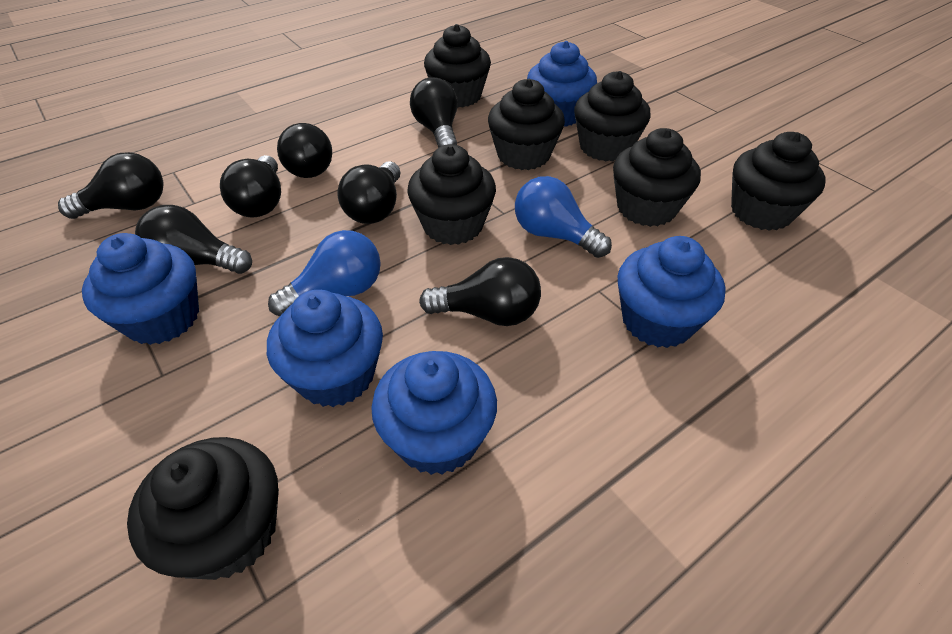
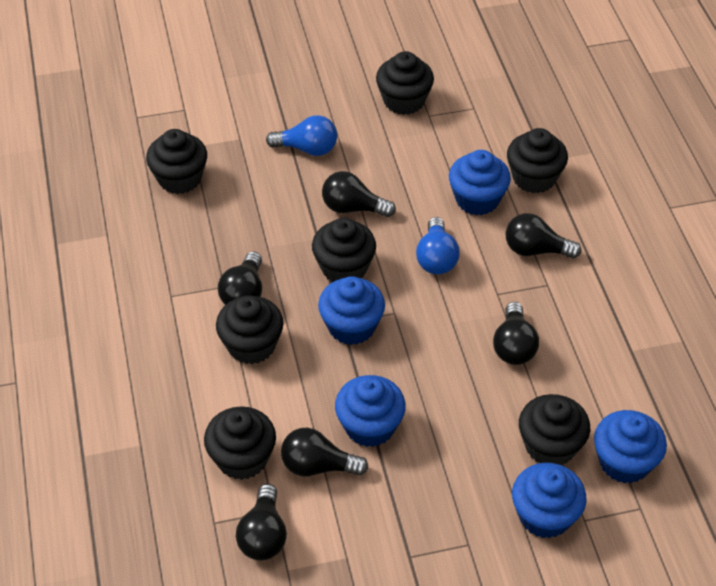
black light bulb: [58,152,164,219] [135,205,252,274] [220,155,281,218] [277,123,332,178] [337,161,400,224] [410,77,458,148] [419,257,541,326] = 7 -> [218,251,262,305] [236,484,287,560] [281,428,368,476] [322,171,396,217] [493,302,539,365] [505,213,582,258] = 6

